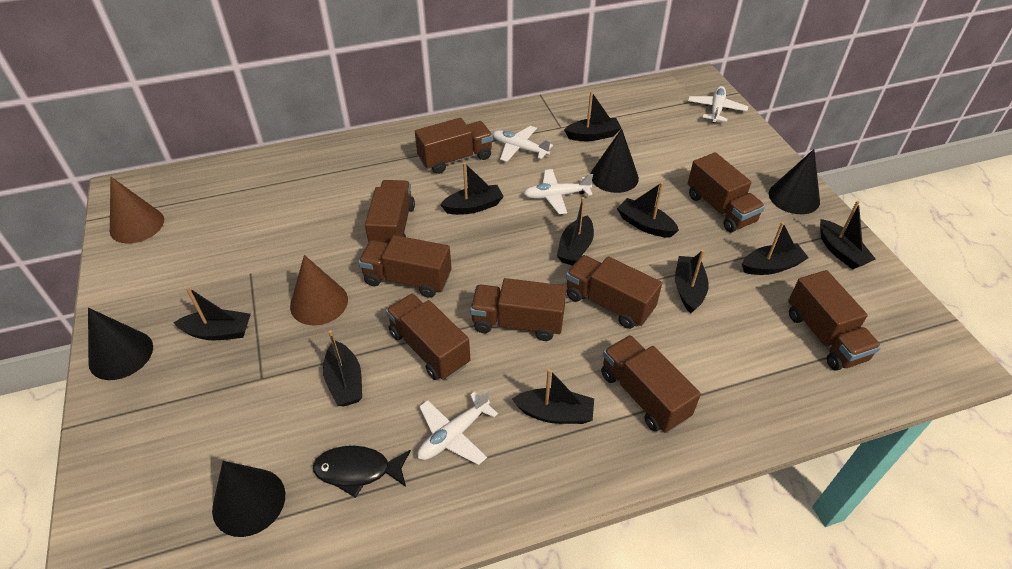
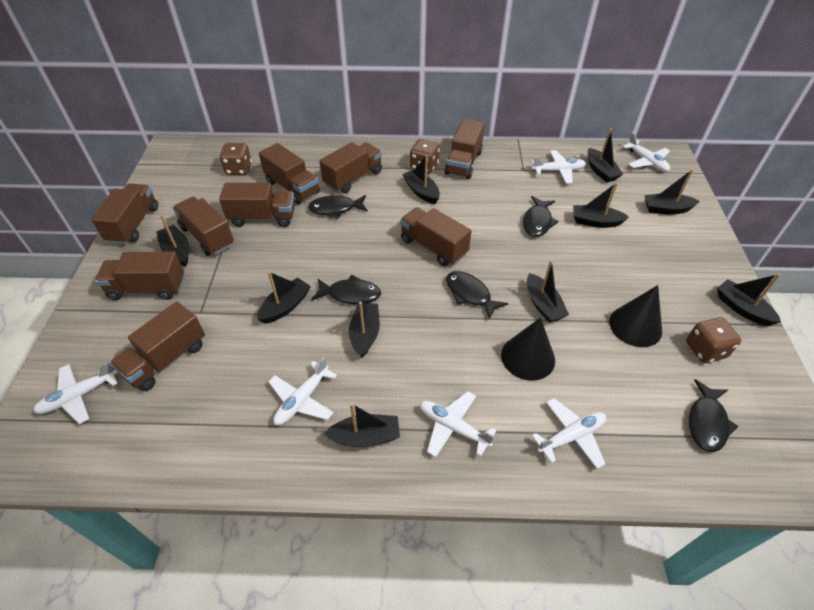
black cone: [88,308,153,380] [212,461,285,537] [591,129,639,193] [769,149,820,214] = 4 -> [501,317,555,381] [609,285,662,347] = 2
black fish: [313,446,411,498] = 1 -> [308,195,368,219] [312,275,381,304] [446,271,508,320] [523,196,559,237] [689,379,738,452] = 5
brown cone: [110,177,164,244] [290,255,348,325] = 2 -> none = 0
brown dice: none = 0 -> [220,143,252,175] [410,139,440,174] [686,317,741,363] = 3
white plane: [418,389,498,465] [493,126,553,162] [524,169,593,214] [688,86,748,123] = 4 -> [33,362,118,424] [268,357,337,425] [420,391,497,457] [531,150,586,184] [531,398,606,469] [622,132,670,172] = 6

